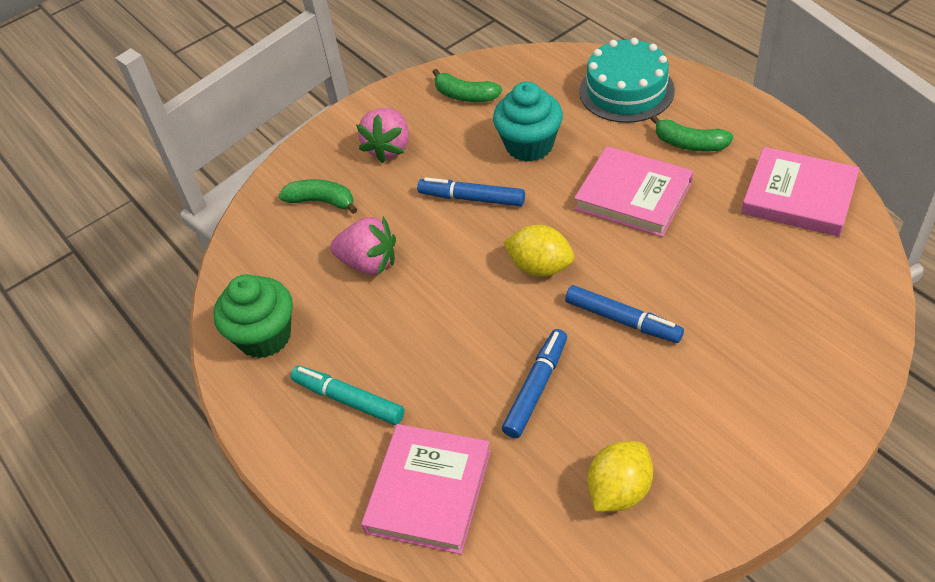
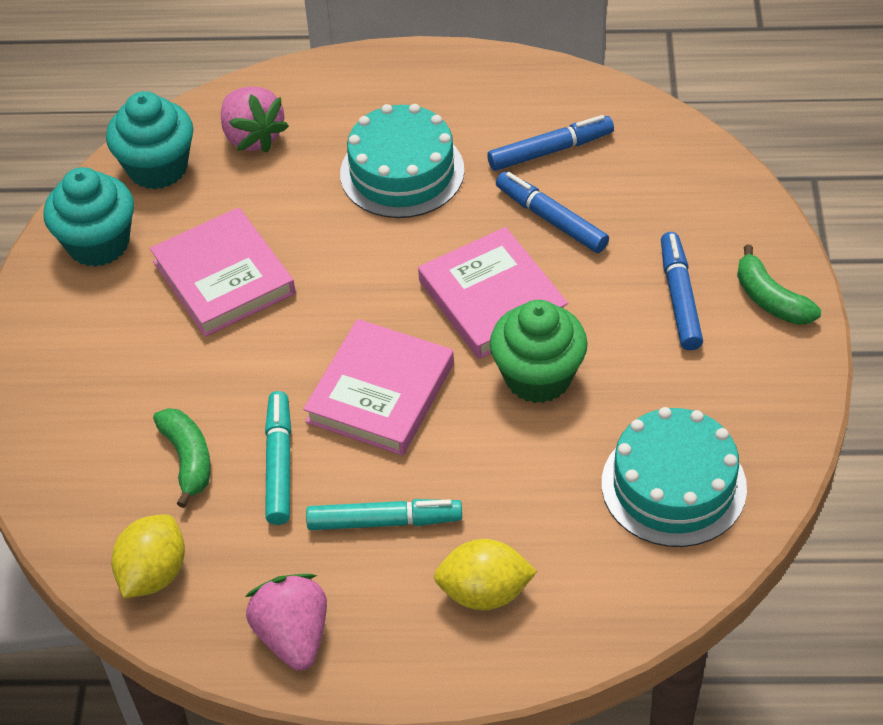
green banana: [279,179,357,214] [432,69,502,102] [651,115,733,152] = 3 -> [153,408,211,508] [737,245,821,325] = 2
turquoise cake: [579,38,675,123] = 1 -> [340,104,464,218] [602,407,747,547] = 2
turquoise cupcake: [493,82,563,162] = 1 -> [44,167,134,267] [106,91,193,189] = 2
turquoise marker: [290,366,405,425] = 1 -> [265,391,291,525] [306,499,462,530] = 2

